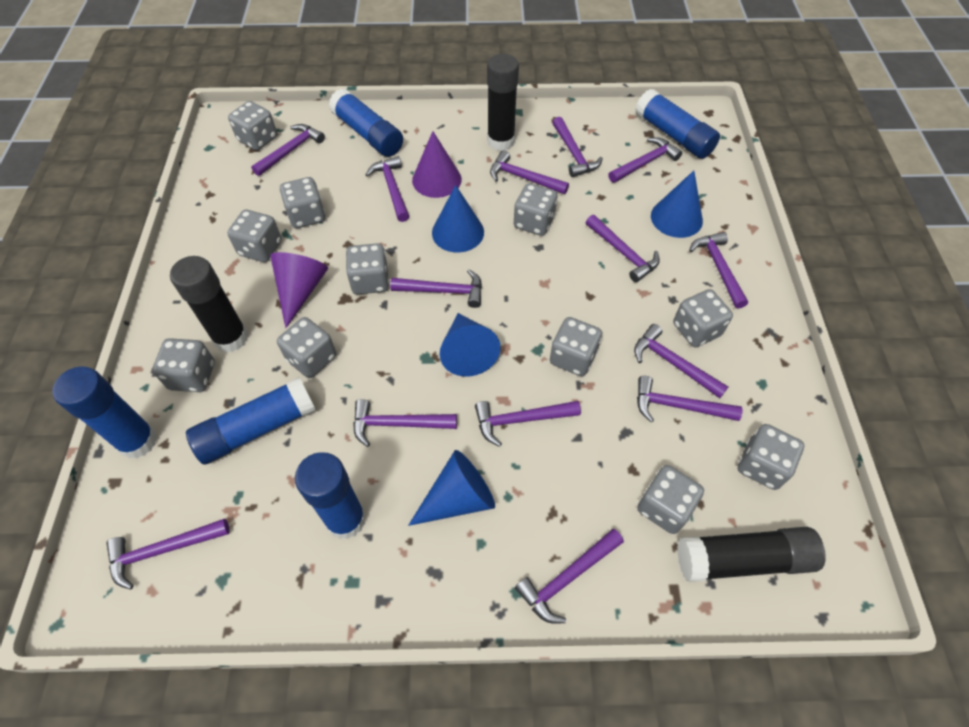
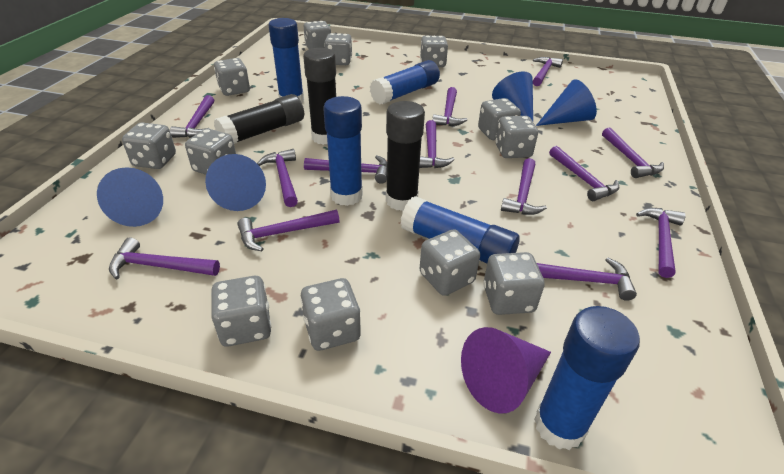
grey dice: [152,338,215,392] [227,210,282,262] [228,101,277,151] [277,317,336,378] [280,177,325,228] [346,243,389,295] [514,183,558,236] [550,317,602,376] [637,465,704,534] [673,289,733,347] [737,424,804,490] = 11 -> [122,122,176,169] [185,128,236,175] [211,276,271,347] [214,58,250,96] [300,278,361,351] [304,21,331,49] [324,33,352,65] [419,229,480,296] [420,36,448,67] [478,98,521,140] [483,252,545,315] [495,116,538,158] = 12
purple cone: [270,252,328,328] [412,131,462,198] = 2 -> [461,327,551,413] = 1
purple hammer: [106,519,230,589] [251,124,325,176] [353,399,457,447] [365,156,409,222] [390,269,482,308] [475,401,581,447] [490,150,569,194] [515,529,624,624] [552,117,603,177] [586,215,660,282] [608,137,682,183] [634,324,728,398] [637,376,742,423] [689,232,748,309] = 14 -> [109,237,220,279] [170,95,214,138] [237,210,340,251] [257,149,298,207] [304,155,387,184] [419,120,455,168] [432,87,467,126] [501,158,547,215] [533,57,563,86] [537,258,637,301] [549,146,619,201] [602,128,664,178] [636,208,686,278] = 13

